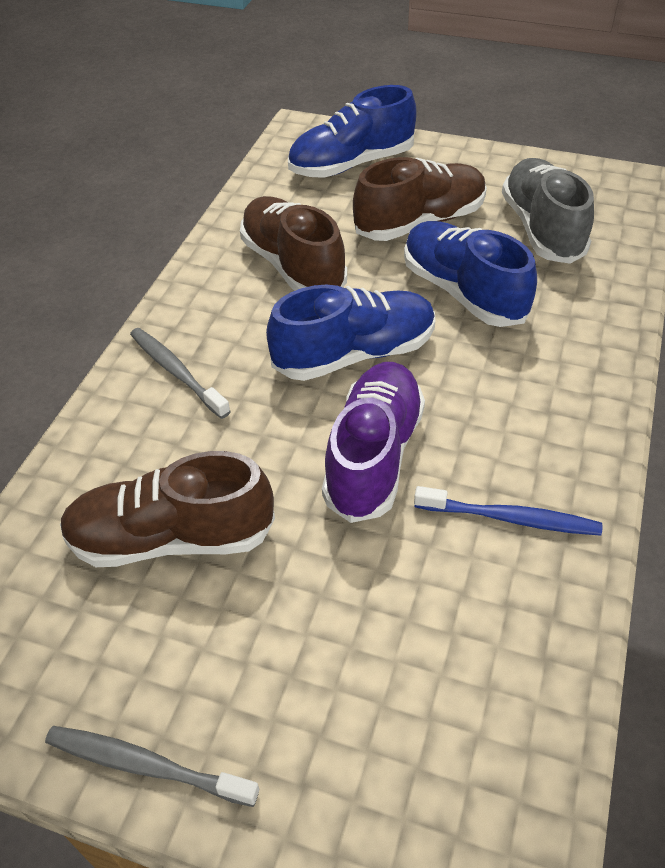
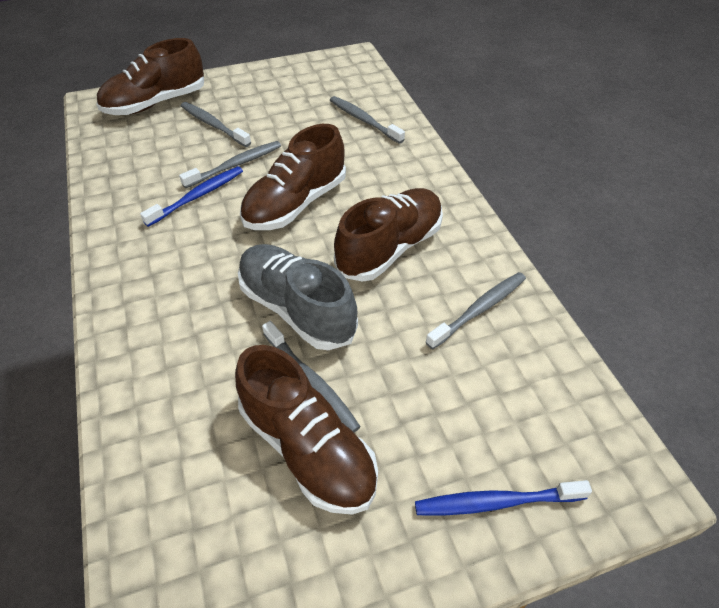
blue shoe: [266,285,435,381] [288,85,417,178] [404,221,537,327] = 3 -> none = 0
blue toothbrush: [414,486,602,536] = 1 -> [140,166,243,227] [415,480,592,515] = 2
brown shoe: [60,451,275,567] [240,196,347,291] [353,157,487,241] = 3 -> [96,38,204,115] [235,345,378,514] [240,124,346,230] [334,188,443,282] = 4
grey toothbrush: [45,726,260,807] [130,328,231,419] = 2 -> [179,141,281,188] [181,102,251,147] [262,321,361,433] [330,96,405,144] [426,272,526,349] = 5
purple shoe: [322,362,425,523] = 1 -> none = 0

